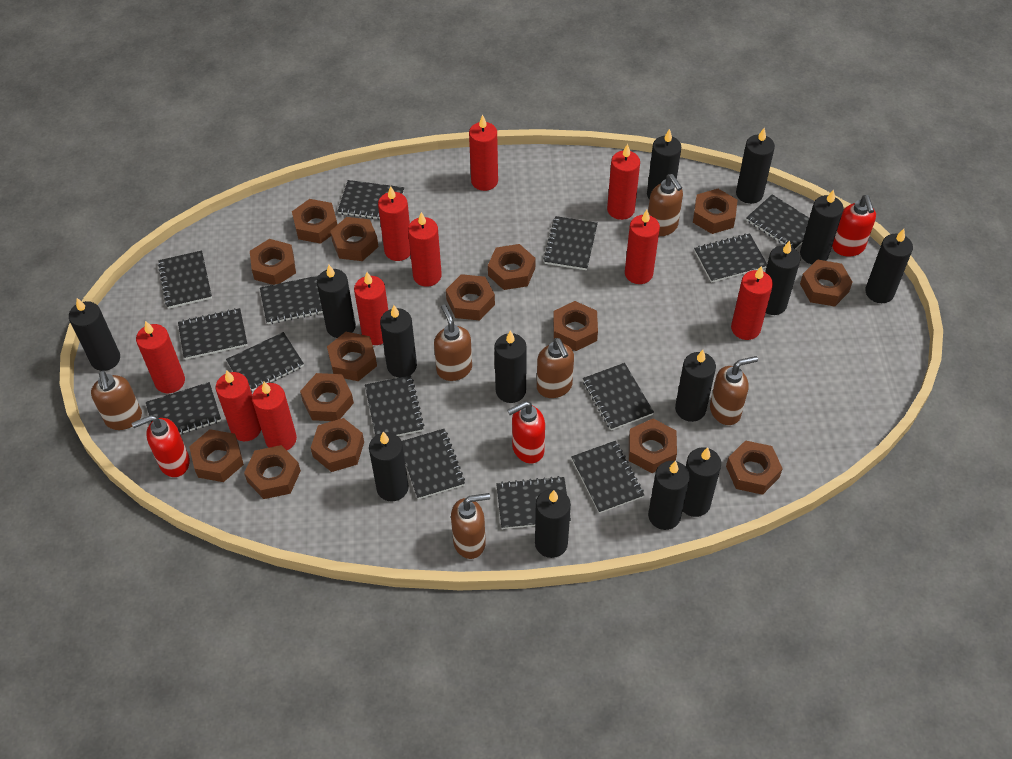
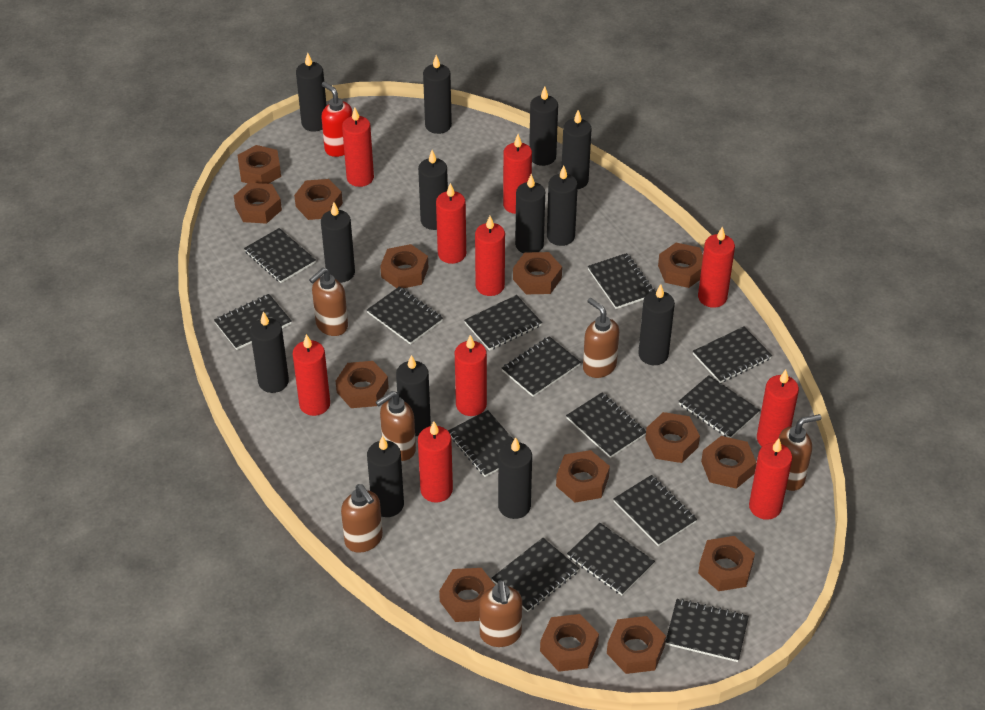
black candle: [69,298,120,371] [317,265,356,338] [369,432,409,501] [380,305,417,378] [494,331,527,403] [535,489,571,558] [647,129,681,200] [648,461,690,530] [675,350,716,422] [683,447,721,517] [736,128,775,204] [765,241,800,315] [800,190,843,264] [865,229,913,303] = 14 -> [250,311,289,393] [296,52,327,132] [321,203,355,283] [367,435,404,517] [396,355,431,436] [418,150,448,230] [423,55,452,134] [498,437,532,519] [515,174,545,253] [529,86,558,166] [547,166,578,246] [562,110,592,189] [638,284,675,365] = 13
brown nut: [189,429,244,482] [244,445,301,499] [250,239,296,285] [292,199,337,244] [300,373,354,421] [311,418,364,472] [327,332,377,381] [330,217,379,261] [446,274,495,321] [488,244,536,290] [553,301,598,351] [629,419,677,473] [693,189,737,234] [726,440,783,495] [800,259,853,307] = 15 -> [234,183,282,224] [237,145,281,184] [294,179,343,220] [336,361,389,408] [380,244,429,288] [439,568,495,622] [513,252,562,294] [540,614,599,672] [556,450,610,502] [607,616,666,674] [645,412,700,463] [658,243,703,288] [698,536,755,591] [701,436,757,489] = 14
red soap dispenser: [132,415,190,477] [507,401,545,464] [832,195,876,257] = 3 -> [322,82,353,157] = 1

